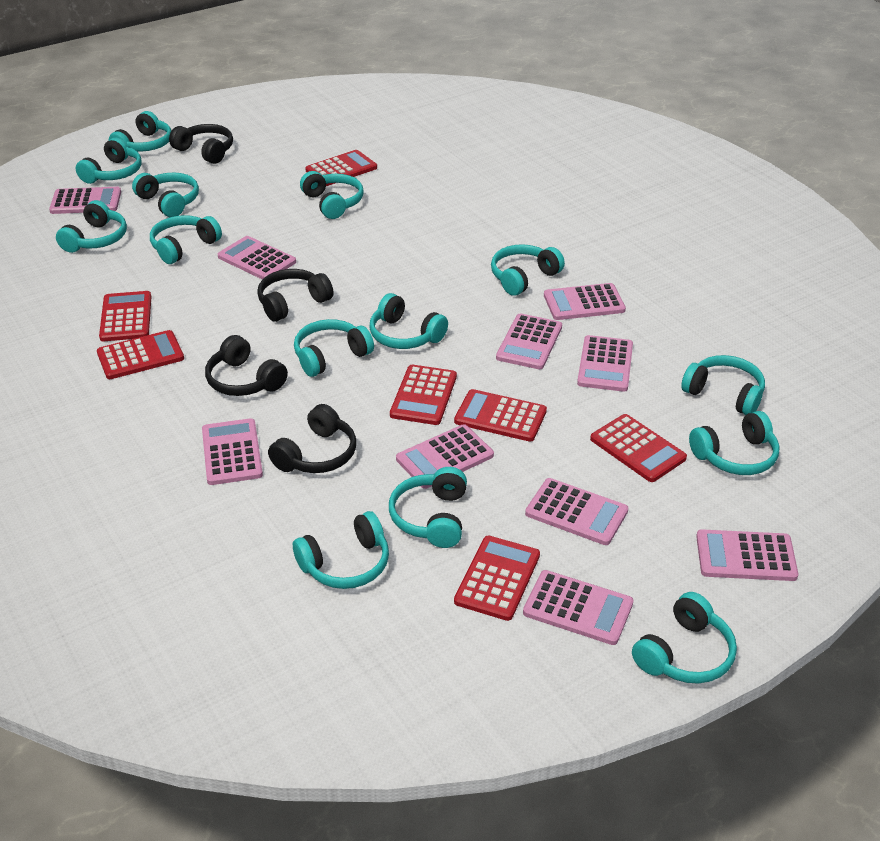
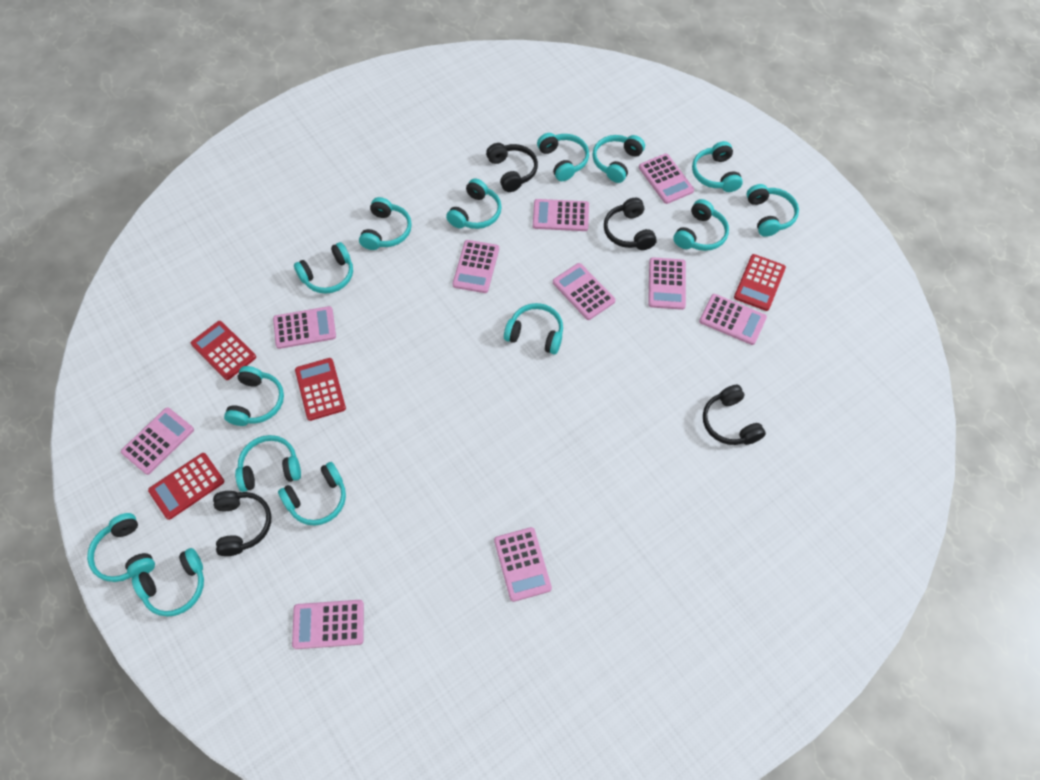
red calculator: [97,330,184,379] [99,291,151,341] [305,150,377,186] [390,365,457,425] [454,389,547,442] [454,536,540,621] [590,414,687,482] = 7 -> [148,453,224,520] [191,321,256,380] [295,358,346,421] [734,254,786,311] = 4

